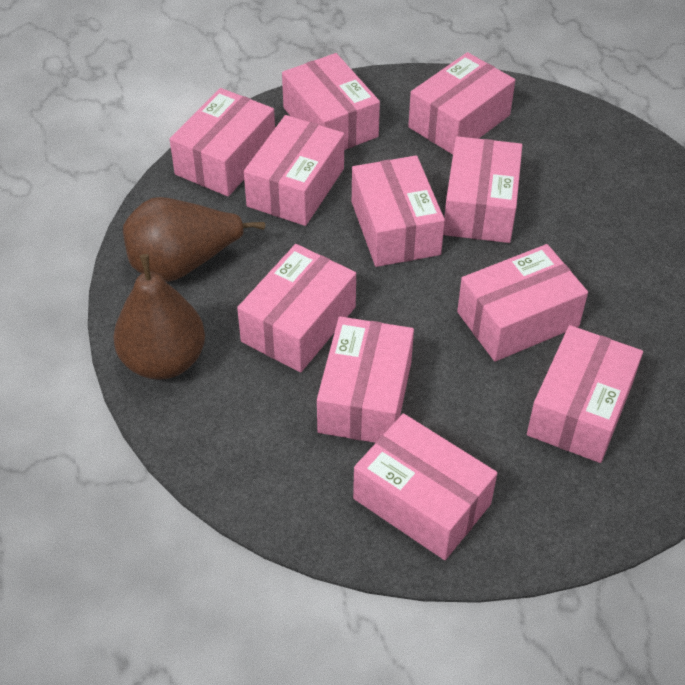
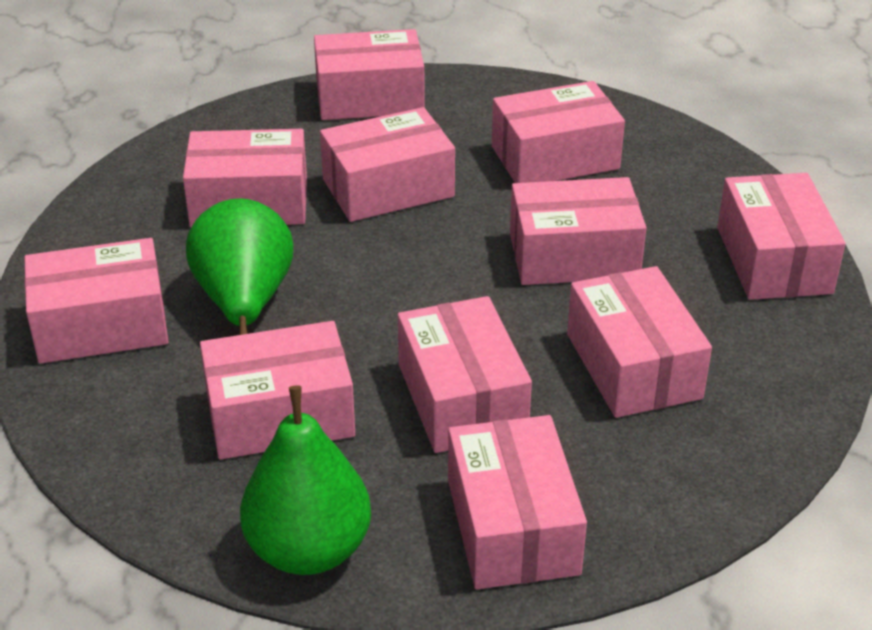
brown pear: [113,254,205,380] [123,197,265,282] = 2 -> none = 0
green pear: none = 0 -> [186,198,293,335] [240,385,371,575] = 2

